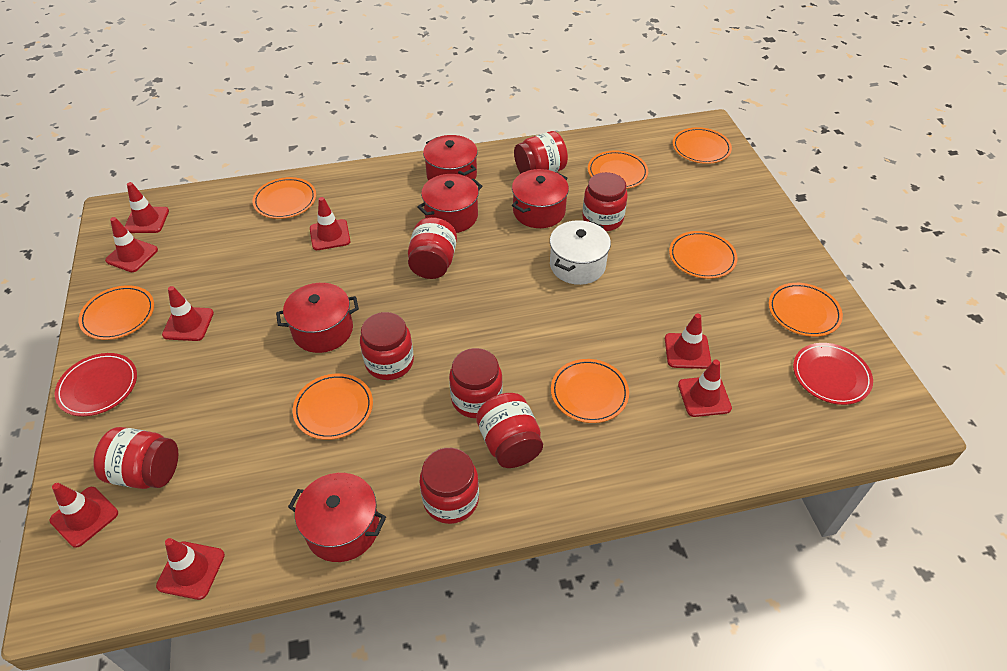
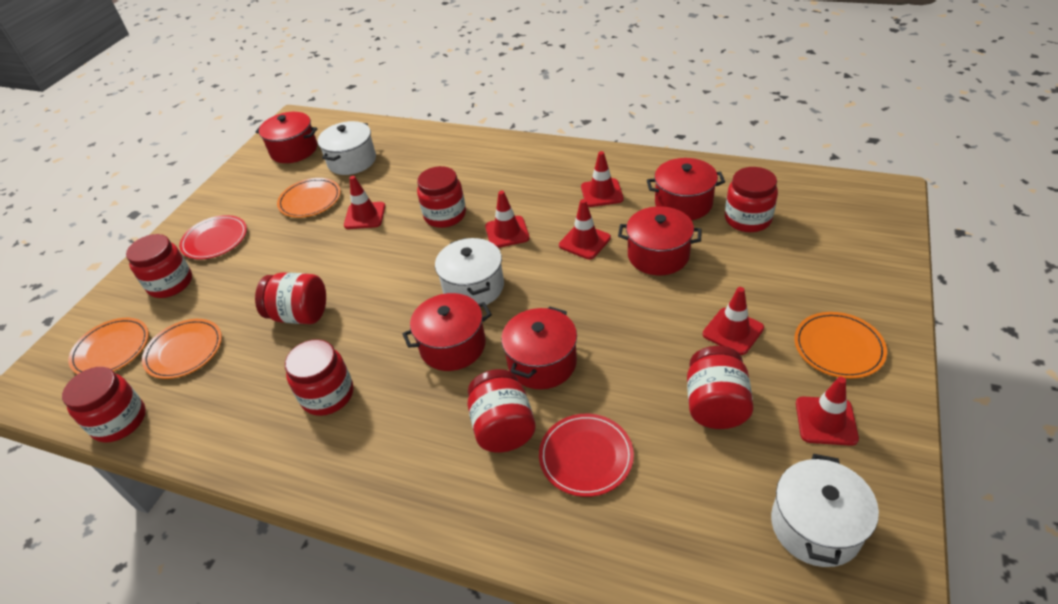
orange plate: [78,285,154,340] [252,177,316,219] [293,373,373,440] [551,359,629,423] [588,150,648,189] [669,231,738,279] [672,127,732,164] [769,283,843,337] = 8 -> [68,318,149,374] [142,319,222,379] [277,178,341,218] [794,312,887,379] = 4
red traffic cone: [50,483,118,548] [105,217,158,272] [125,182,169,233] [156,538,225,600] [162,286,214,341] [310,197,350,250] [665,313,711,369] [678,360,732,417] = 8 -> [344,176,385,229] [485,191,530,248] [559,199,611,259] [581,151,624,207] [703,287,764,355] [796,377,859,446] = 6
white pot: [550,220,611,285] = 1 -> [318,121,376,175] [435,238,504,307] [771,454,879,567] = 3

